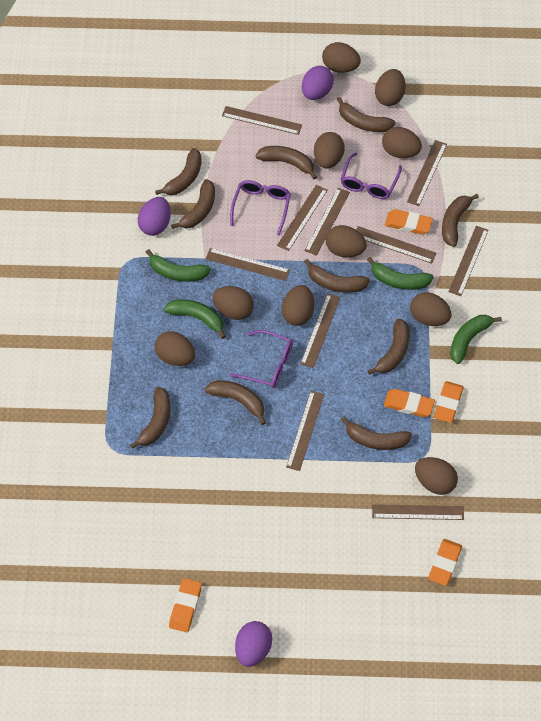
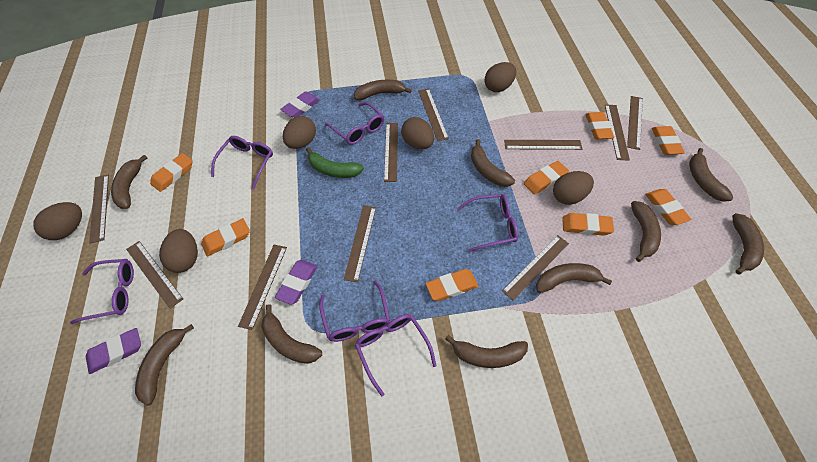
brown egg: [155,331,195,366] [212,286,254,320] [282,285,314,326] [314,132,345,169] [322,42,361,73] [326,225,367,257] [375,69,406,106] [382,127,422,158] [410,292,451,326] [415,457,458,495] = 10 -> [33,202,82,240] [159,229,198,273] [283,116,316,149] [401,117,434,149] [485,62,516,92] [553,171,594,205] = 6
green banana: [146,249,211,282] [164,299,226,339] [367,257,434,290] [450,315,502,364] = 4 -> [306,147,364,178] = 1
orange eraser: [169,578,202,632] [384,389,435,417] [385,209,433,235] [428,539,462,586] [434,381,464,423] = 5 -> [150,153,193,192] [201,218,250,257] [426,269,478,301] [524,161,569,195] [562,213,614,236] [585,112,614,140] [645,189,691,225] [652,126,685,155] = 8
purple egg: [138,197,171,236] [235,621,272,667] [302,66,334,100] = 3 -> none = 0
purple eraser: none = 0 -> [86,328,141,374] [275,260,318,305] [280,91,320,118] = 3
purple glasses: [230,180,291,236] [230,330,293,388] [341,152,402,199] = 3 -> [70,259,134,324] [211,136,273,189] [319,281,390,342] [325,102,384,145] [355,314,437,396] [457,194,518,252] = 6

